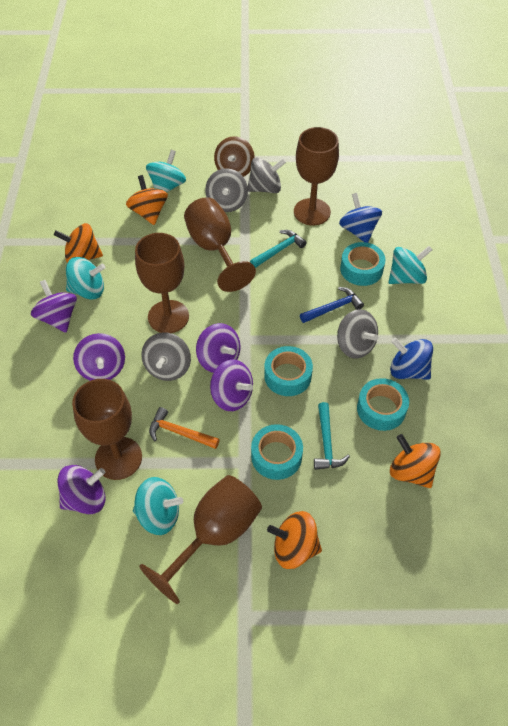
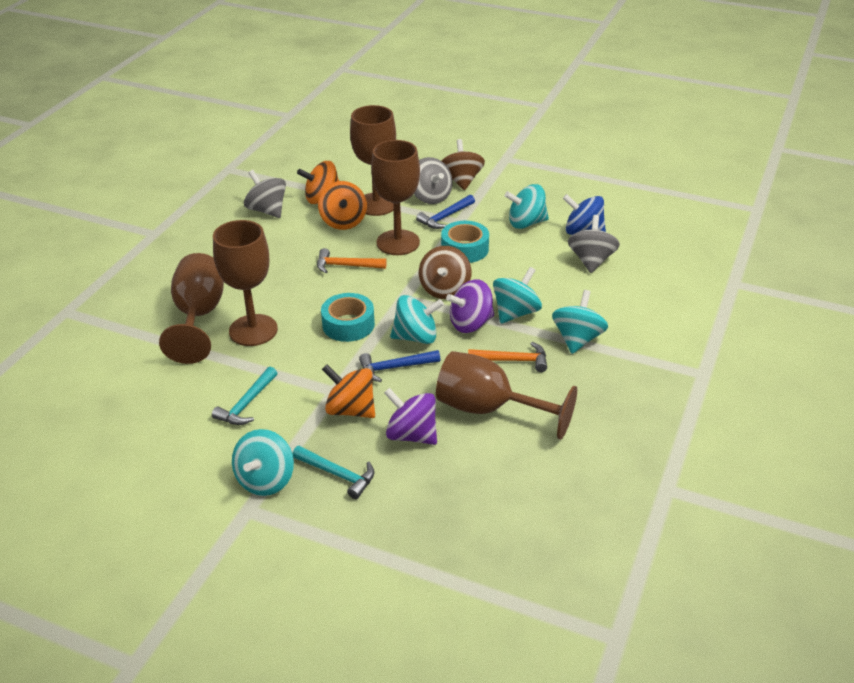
blue hammer: [300,287,364,323] = 1 -> [359,350,440,382] [416,195,475,229] = 2
blue spinning top: [339,193,382,243] [390,337,433,380] = 2 -> [563,194,606,235] = 1
brown spinning top: [214,136,255,177] = 1 -> [419,246,471,299] [442,139,485,190] = 2
grey spinning top: [141,332,191,381] [205,168,248,212] [248,157,286,193] [337,309,378,359] = 4 -> [244,170,286,218] [414,157,453,204] [568,215,620,273] = 3
orange hammer: [149,407,220,449] = 1 -> [317,248,387,273] [468,342,547,372] = 2
orange spinning top: [54,223,103,263] [126,175,168,225] [267,511,322,569] [390,434,441,488] = 4 -> [297,161,339,204] [318,181,367,230] [322,364,375,418] = 3
purple spinning top: [31,280,77,333] [58,465,106,514] [73,333,125,381] [196,323,241,373] [210,359,253,411] = 5 -> [384,388,437,445] [446,279,494,333] = 2
turquoise spinning top: [66,257,106,299] [133,477,183,535] [146,150,186,192] [389,246,432,284] = 4 -> [232,429,294,496] [390,295,444,344] [493,267,542,324] [505,184,549,229] [552,290,608,354] = 5
turquoise tape: [251,424,303,480] [264,346,313,396] [340,242,386,286] [357,378,409,431] = 4 -> [321,293,375,342] [441,221,489,263] = 2

